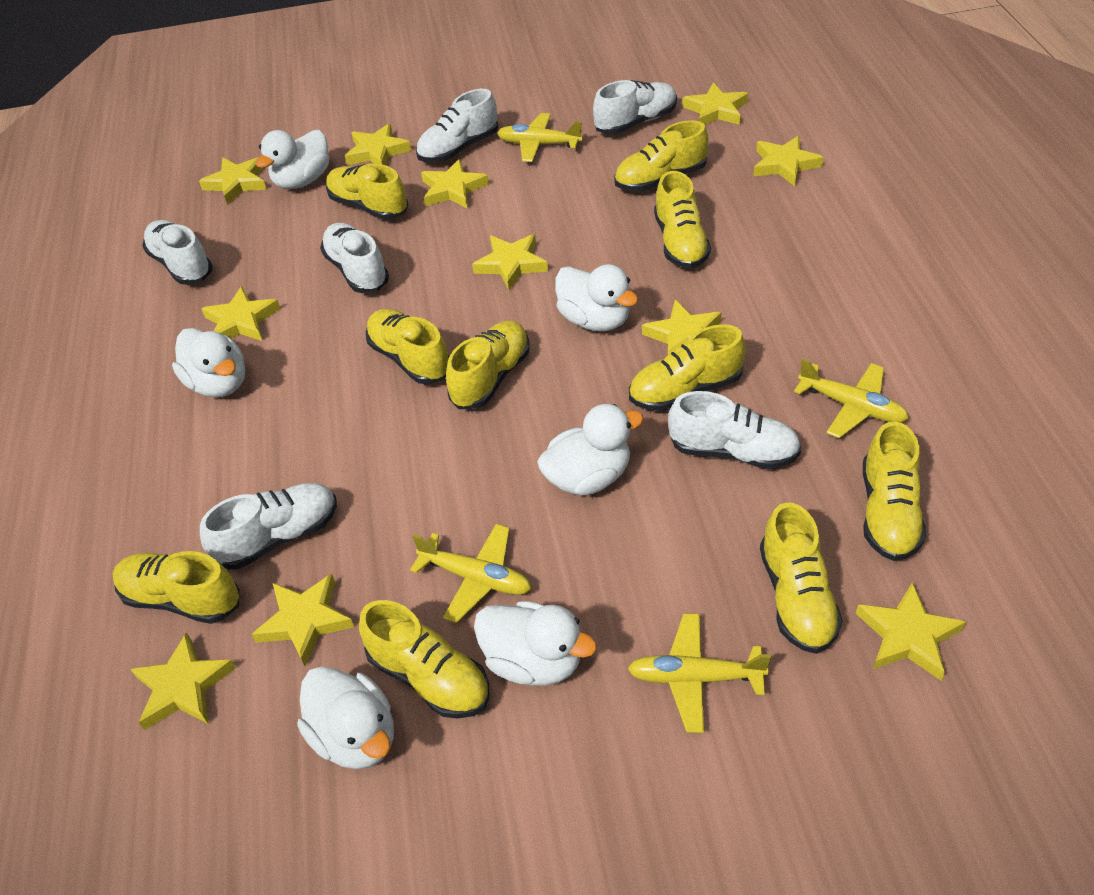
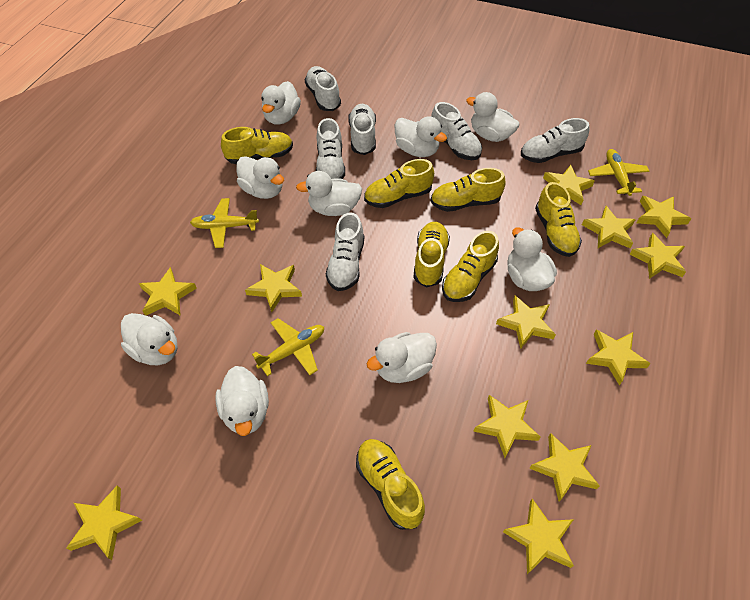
white duck: [172,328,245,397] [256,130,329,189] [297,666,394,769] [474,601,597,686] [537,404,644,495] [555,264,638,332] = 6 -> [121,313,178,365] [215,366,269,436] [237,156,284,199] [261,81,301,125] [296,171,362,216] [367,332,437,383] [395,116,447,157] [466,92,520,142] [507,227,557,291] = 9
yellow plane: [410,524,531,623] [497,113,583,162] [627,614,771,733] [794,359,909,438] = 4 -> [190,198,259,248] [252,318,324,377] [588,149,649,196] = 3
yellow shoe: [112,551,239,624] [326,163,408,220] [359,600,489,719] [366,309,449,384] [446,321,530,409] [614,120,709,191] [629,324,746,411] [654,171,711,269] [760,503,843,654] [863,421,926,561] = 10 -> [221,127,293,164] [356,439,425,530] [364,159,434,208] [413,222,450,288] [430,168,506,212] [442,231,499,302] [535,182,582,257] = 7
yellow star: [130,632,236,730] [199,157,267,205] [201,286,280,341] [251,574,354,666] [345,124,412,165] [421,159,489,208] [472,234,548,290] [642,300,721,354] [682,83,748,125] [753,136,824,186] [856,582,966,681] = 11 -> [66,485,143,560] [139,267,197,316] [245,264,302,312] [473,395,540,458] [496,296,556,349] [503,499,574,574] [529,433,600,502] [543,165,595,205] [582,206,636,248] [586,329,651,385] [629,233,686,279] [637,196,691,238] = 12

